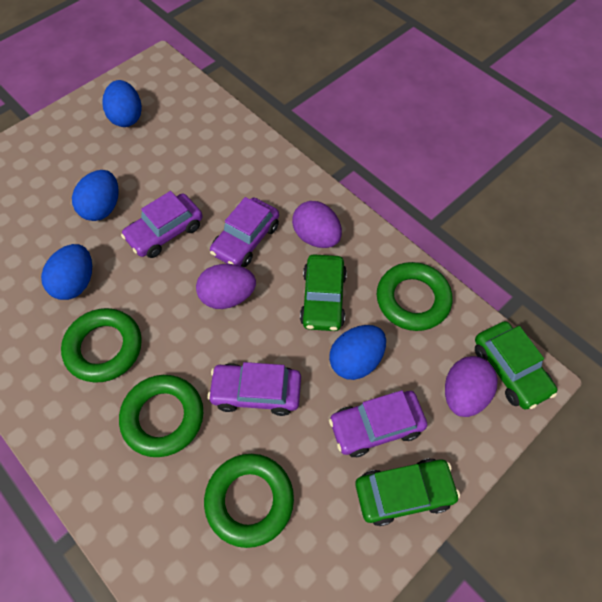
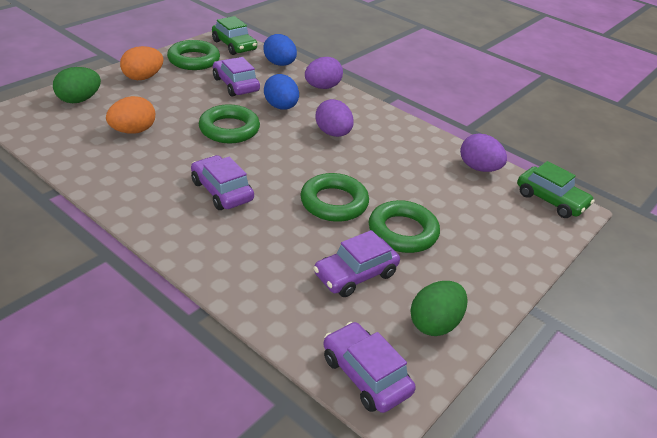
blue egg: [41,244,92,300] [72,170,119,221] [102,80,142,127] [329,325,386,380] = 4 -> [263,34,297,66] [264,74,299,110] = 2
green car: [300,254,347,331] [355,458,460,526] [475,321,557,409] = 3 -> [212,16,257,55] [517,161,594,218] = 2
green egg: none = 0 -> [53,67,101,103] [410,281,468,336] = 2
orange egg: none = 0 -> [106,96,155,134] [120,46,164,80] = 2

